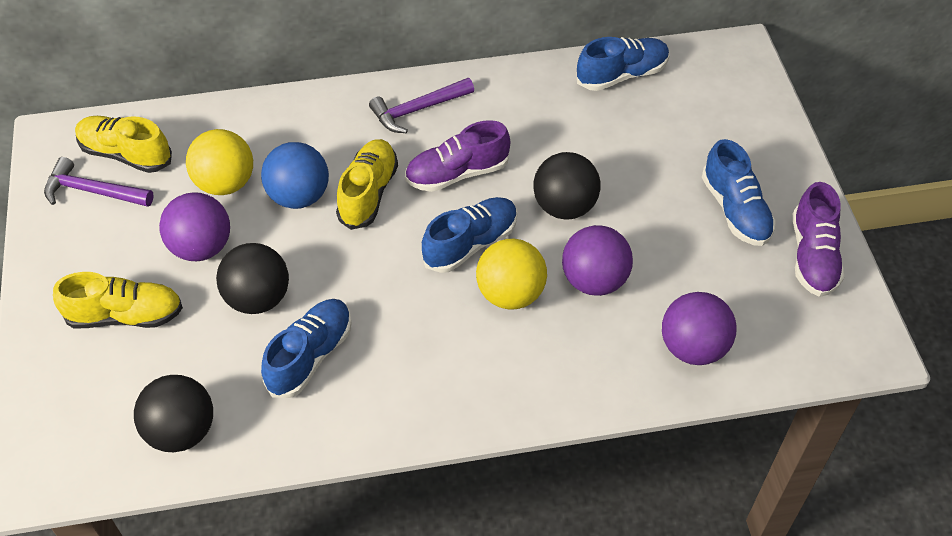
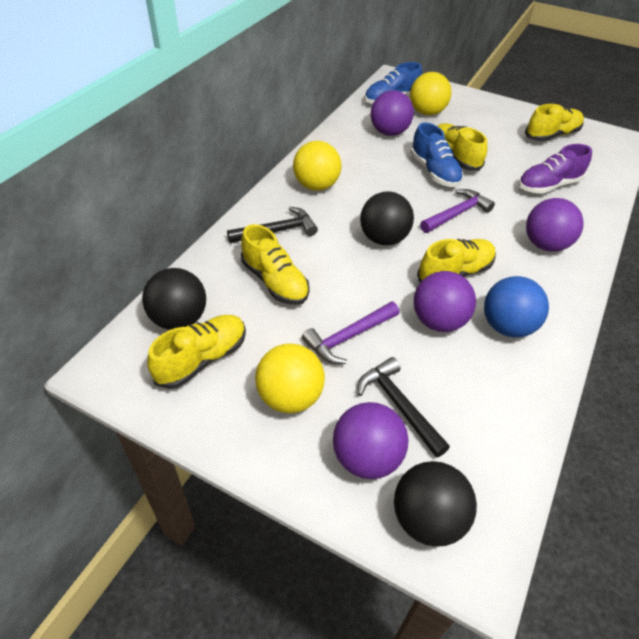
black hammer: none = 0 -> [227,207,318,243] [358,357,450,458] = 2
blue shoe: [261,299,352,398] [422,197,517,273] [577,37,670,91] [702,139,776,246] = 4 -> [364,62,422,104] [410,122,463,187] = 2
purple ball: [159,192,230,261] [562,225,633,296] [662,292,737,365] = 3 -> [333,402,408,479] [371,90,414,136] [414,271,476,332] [526,198,584,252] = 4
purple shoe: [405,120,510,192] [793,182,844,297] = 2 -> [518,144,592,194] = 1
yellow ball: [186,129,253,195] [476,239,547,309] = 2 -> [255,344,325,413] [293,141,341,191] [410,72,451,115] = 3
yellow shoe: [53,272,183,328] [75,116,172,173] [336,139,398,230] = 3 -> [147,315,246,389] [241,224,310,305] [417,239,496,282] [438,123,487,171] [525,104,584,141] = 5

